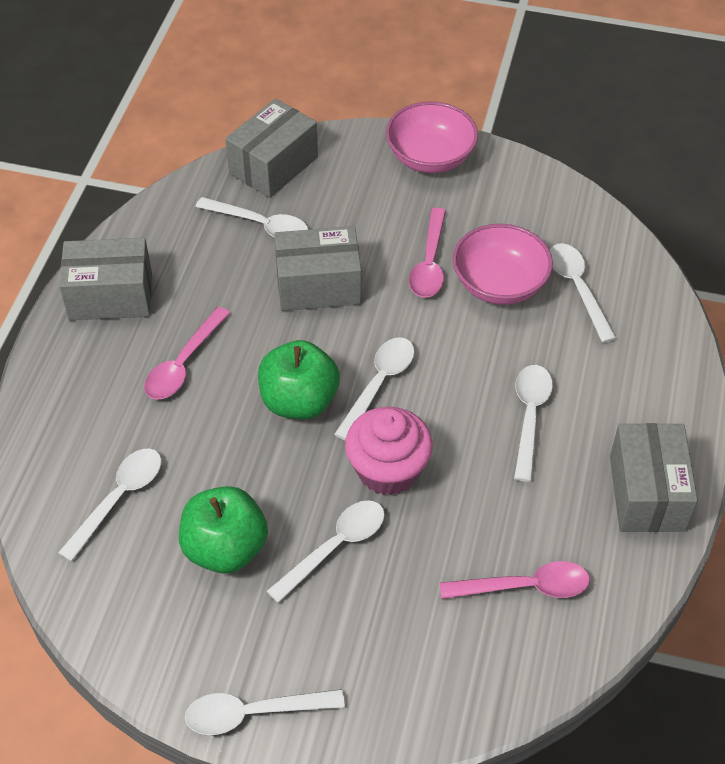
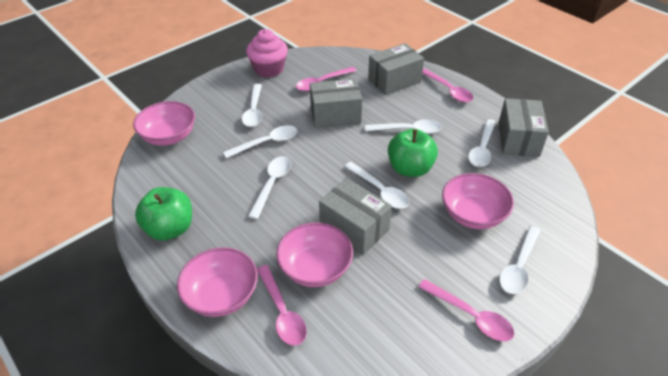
pink bowl: [386,101,478,173] [453,224,553,305] = 2 -> [133,101,195,146] [177,247,258,317] [276,222,353,287] [442,173,514,229] = 4
pink spoon: [144,307,230,400] [409,208,446,298] [440,561,590,599] = 3 -> [257,265,307,346] [296,67,357,91] [418,279,514,341] [422,69,474,102] = 4

